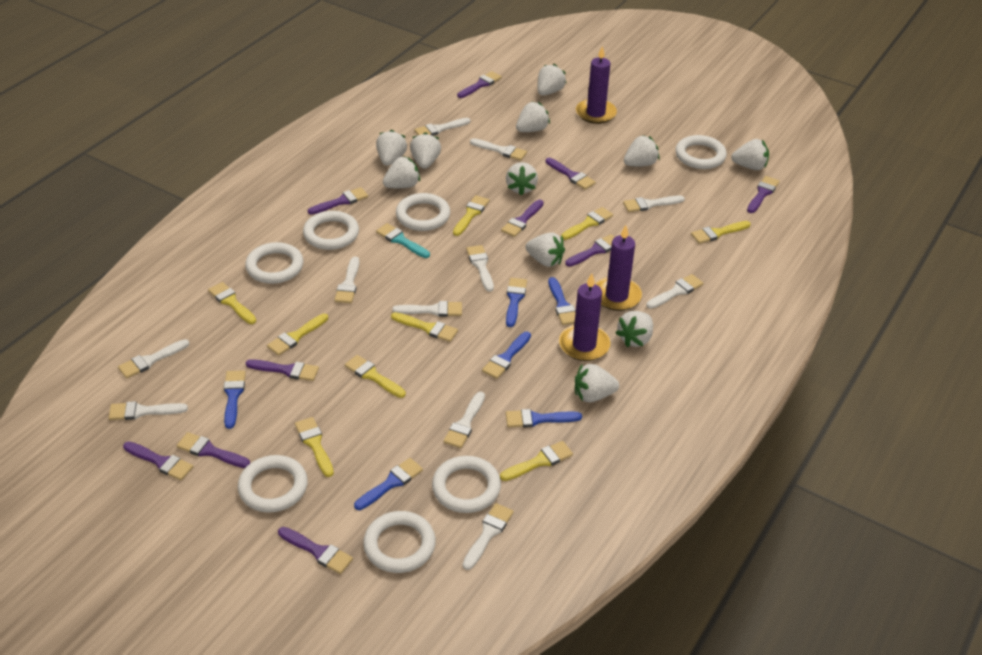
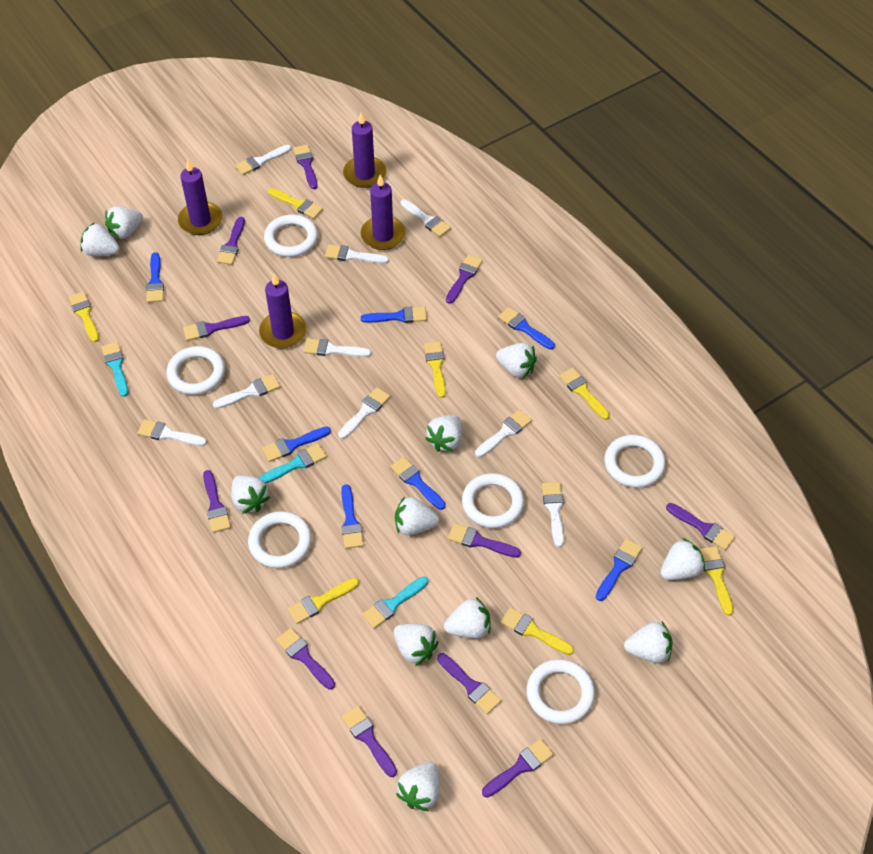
blue brush: [224,370,246,429] [354,458,423,510] [482,332,531,379] [506,278,527,327] [506,409,582,428] [548,277,576,325] = 6 -> [146,252,164,303] [262,427,331,462] [341,484,364,549] [361,307,427,323] [390,457,446,510] [498,307,555,350] [596,539,642,601] = 7
purple brush: [123,441,193,481] [177,432,250,468] [246,359,319,381] [278,527,353,574] [308,187,368,215] [457,71,502,98] [501,200,544,237] [546,158,596,190] [565,234,615,267] [747,176,780,213] = 10 -> [183,316,250,341] [203,470,231,533] [217,217,245,265] [276,628,335,690] [293,145,318,189] [342,706,397,777] [437,653,501,714] [446,255,483,304] [448,523,521,558] [482,739,554,798] [666,503,735,550] = 11
purple candle: [559,273,610,361] [576,46,617,124] [596,225,642,311] = 3 -> [178,159,223,235] [259,273,307,349] [343,113,387,188] [360,175,406,250] = 4
turquoise brush: [376,223,430,258] = 1 -> [102,342,128,397] [259,444,327,483] [362,576,428,629] = 3
white brush: [108,401,188,420] [118,339,189,379] [334,257,359,303] [392,301,462,317] [414,118,470,136] [443,392,485,448] [463,503,514,570] [466,245,494,292] [470,138,527,161] [623,195,685,212] [646,274,703,309] = 11 -> [137,419,207,446] [213,374,280,409] [235,145,291,175] [303,338,371,357] [325,244,389,264] [338,387,390,439] [400,199,451,237] [475,410,532,457] [542,482,564,547] = 9
white ring: [238,455,308,513] [245,242,303,284] [303,211,359,250] [363,511,436,573] [396,193,450,231] [432,456,501,513] [675,135,727,169] = 7 -> [167,346,225,395] [248,511,312,568] [264,215,318,257] [462,473,524,528] [527,659,595,724] [604,435,666,488] = 6
yellow brush: [208,282,256,324] [267,314,328,356] [295,417,334,477] [345,355,406,398] [391,312,458,342] [453,195,489,236] [500,441,573,481] [561,207,613,240] [691,221,751,244] = 9 -> [69,291,99,342] [268,188,323,219] [287,578,359,624] [424,342,446,398] [501,607,574,655] [559,368,610,420] [699,546,733,616] = 7

